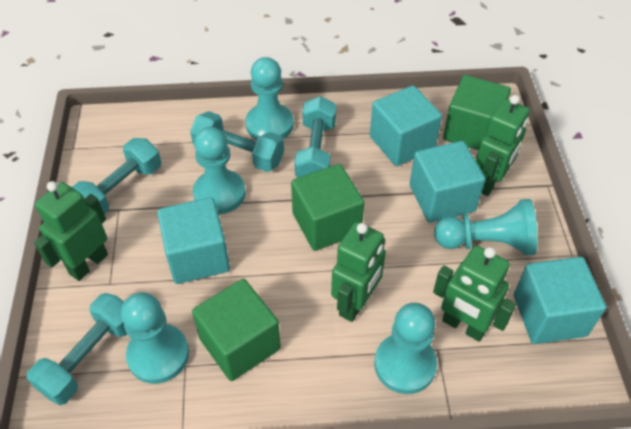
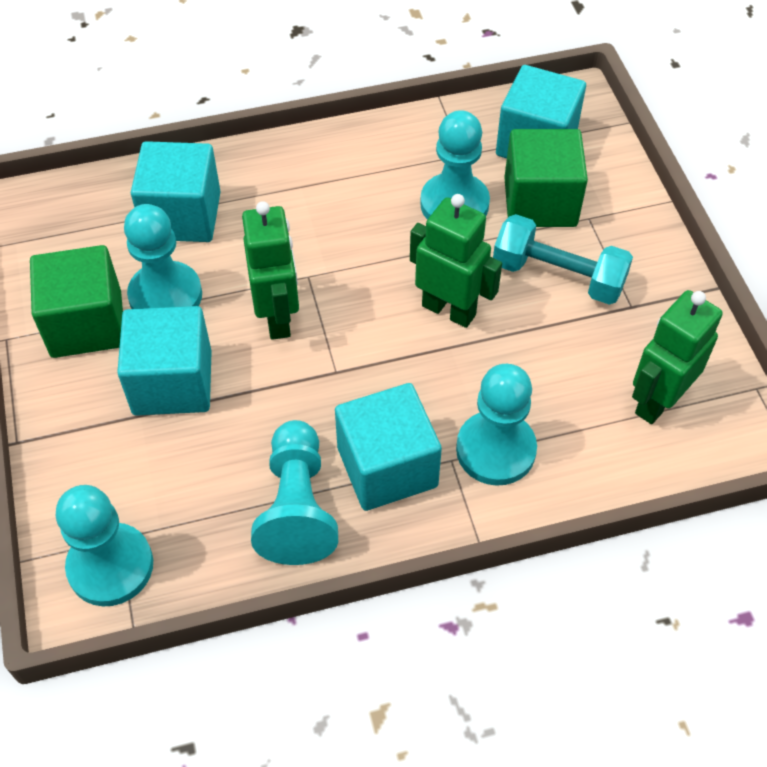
green cube: [192,279,281,381] [291,164,364,251] [443,75,511,150] = 3 -> [30,245,123,358] [504,129,588,227] = 2
green robot: [34,181,108,281] [331,222,386,322] [433,245,516,342] [476,95,530,196] = 4 -> [242,201,299,340] [410,194,502,328] [632,290,723,424] = 3
turquoise dumbbell: [27,293,127,405] [72,138,161,214] [190,111,284,172] [295,96,336,178] = 4 -> [493,214,633,305] = 1

